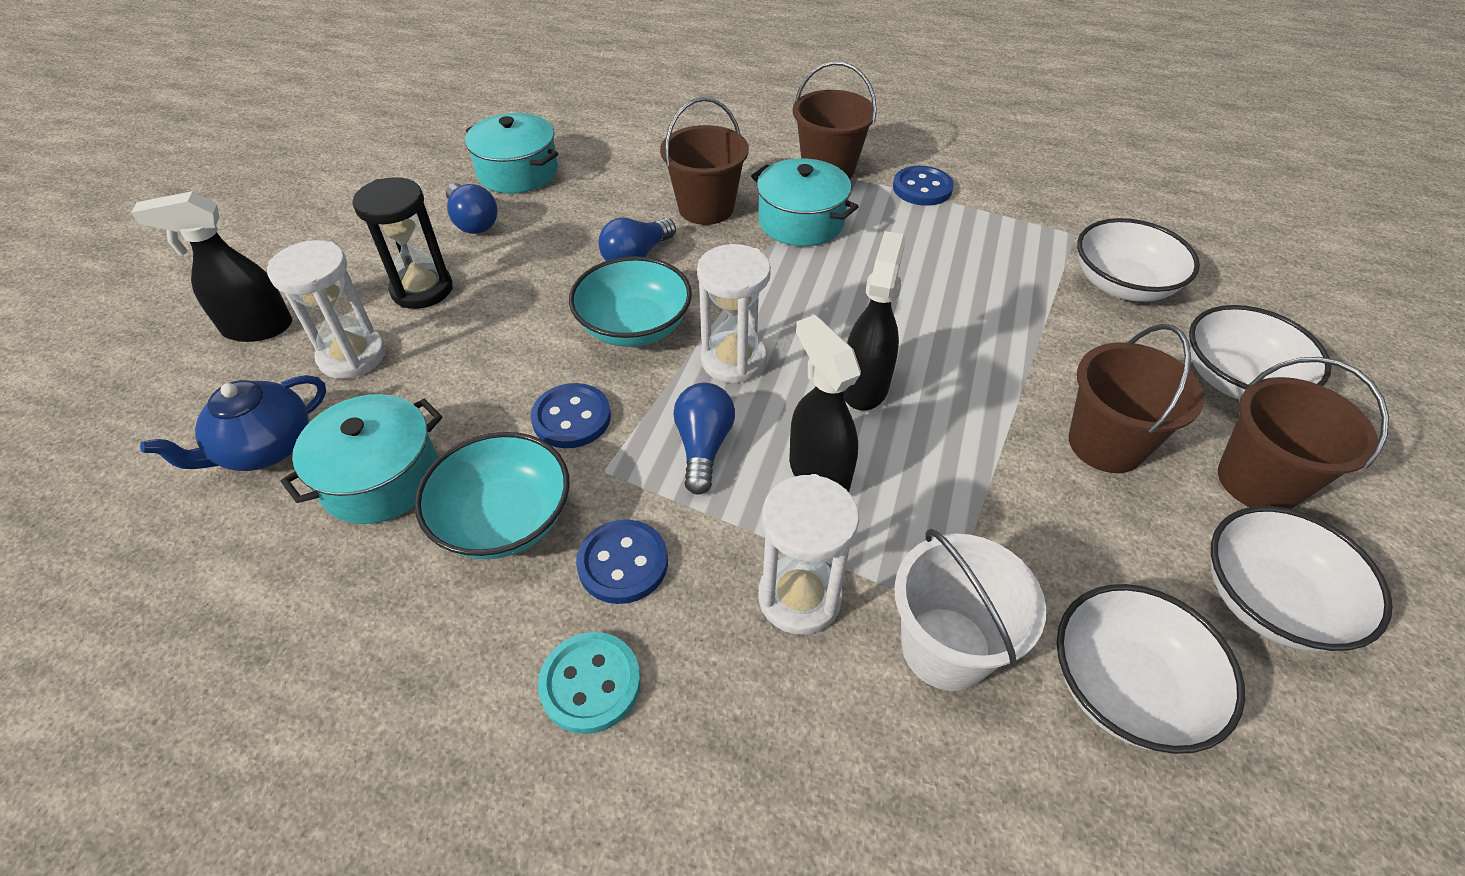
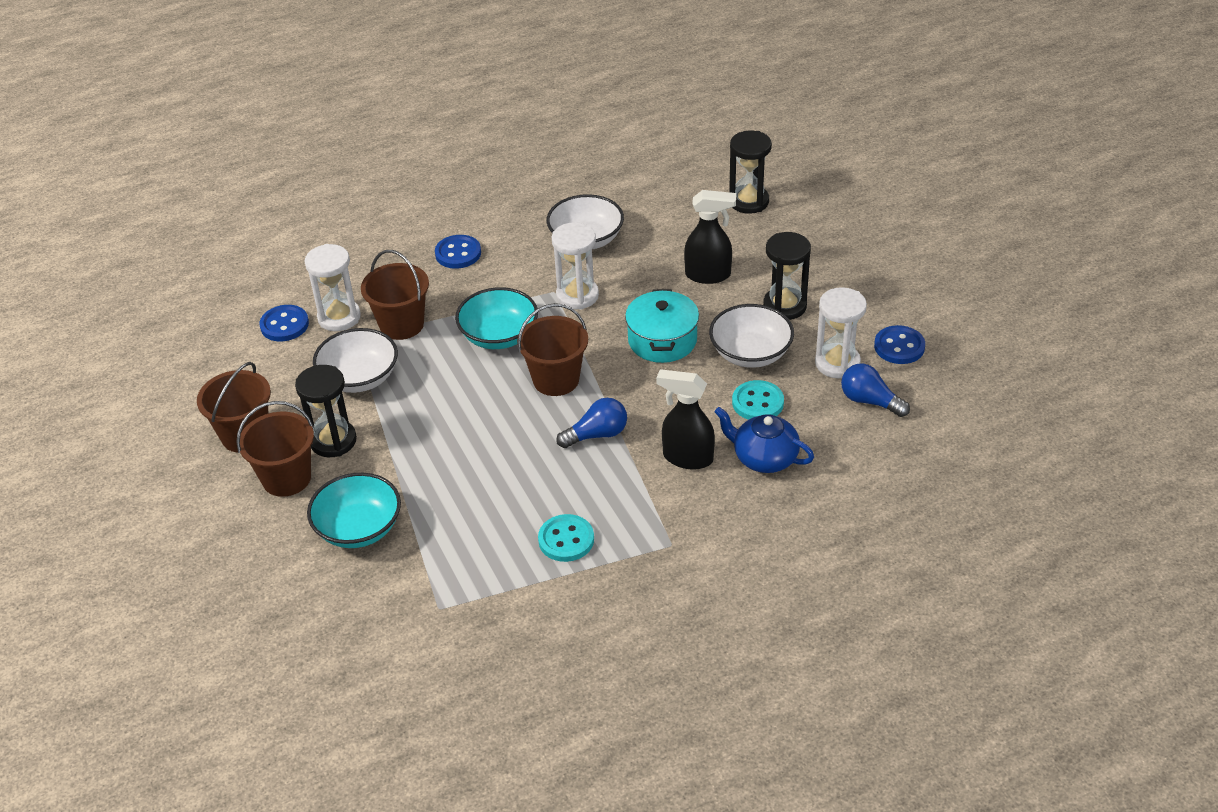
black hourglass: [352,177,453,309] = 1 -> [295,365,357,457] [729,131,772,214] [763,232,811,320] = 3
black spray bottle: [131,191,292,342] [789,315,861,492] [844,231,906,411] = 3 -> [656,369,715,470] [684,190,736,284] = 2
blue light bulb: [446,183,497,234] [598,218,676,261] [673,383,735,495] = 3 -> [556,398,627,448] [841,363,910,417] = 2
turquoise button: [538,632,641,734] = 1 -> [538,514,594,562] [732,380,784,420] = 2
turquoise pot: [281,394,442,524] [465,113,558,194] [751,158,859,246] = 3 -> [625,289,699,363] = 1
white bowl: [1057,584,1245,754] [1077,218,1200,302] [1189,305,1332,400] [1211,506,1393,652] = 4 -> [313,328,398,393] [547,194,624,249] [709,304,794,368] = 3
white bucket: [894,529,1046,691] = 1 -> none = 0

